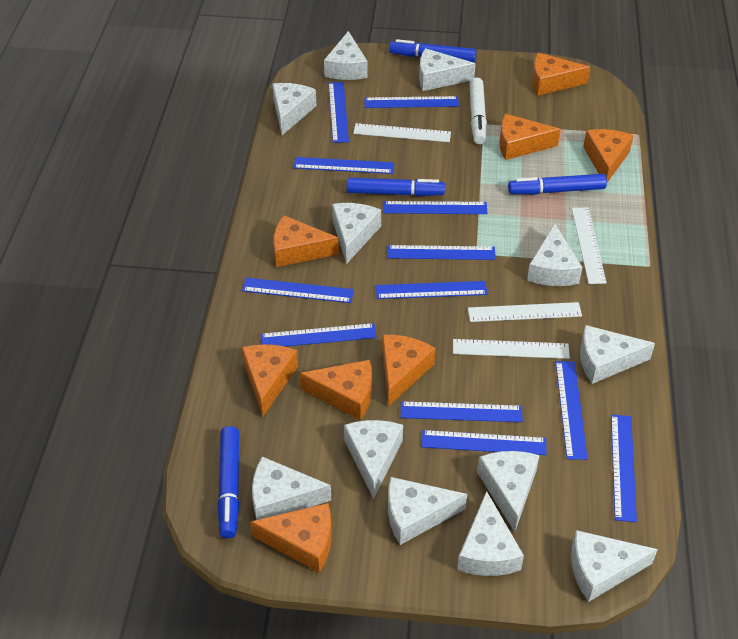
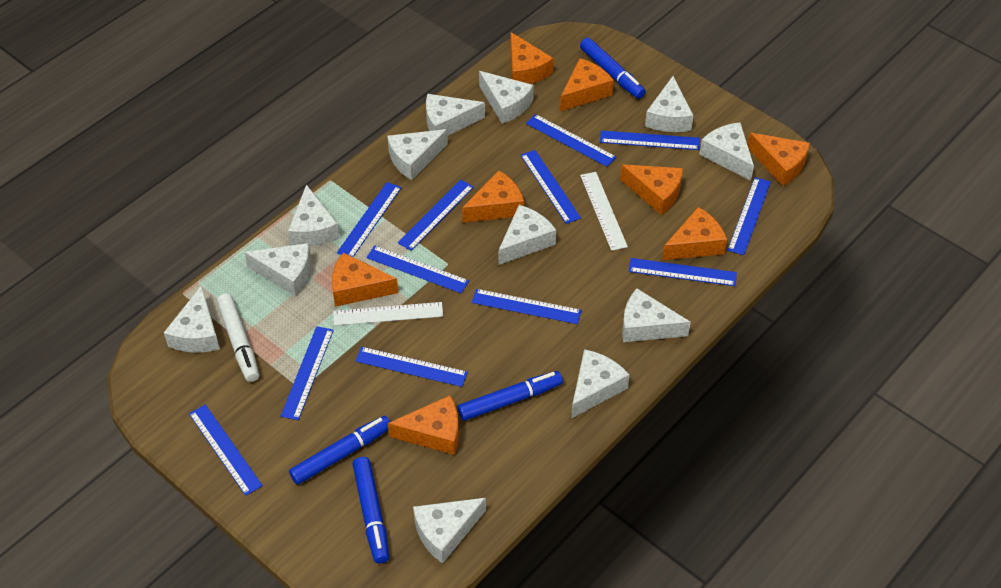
white ruler: [353,123,451,142] [453,339,570,359] [468,302,582,322] [572,207,607,284] = 4 -> [333,302,443,326] [580,172,628,251] = 2

